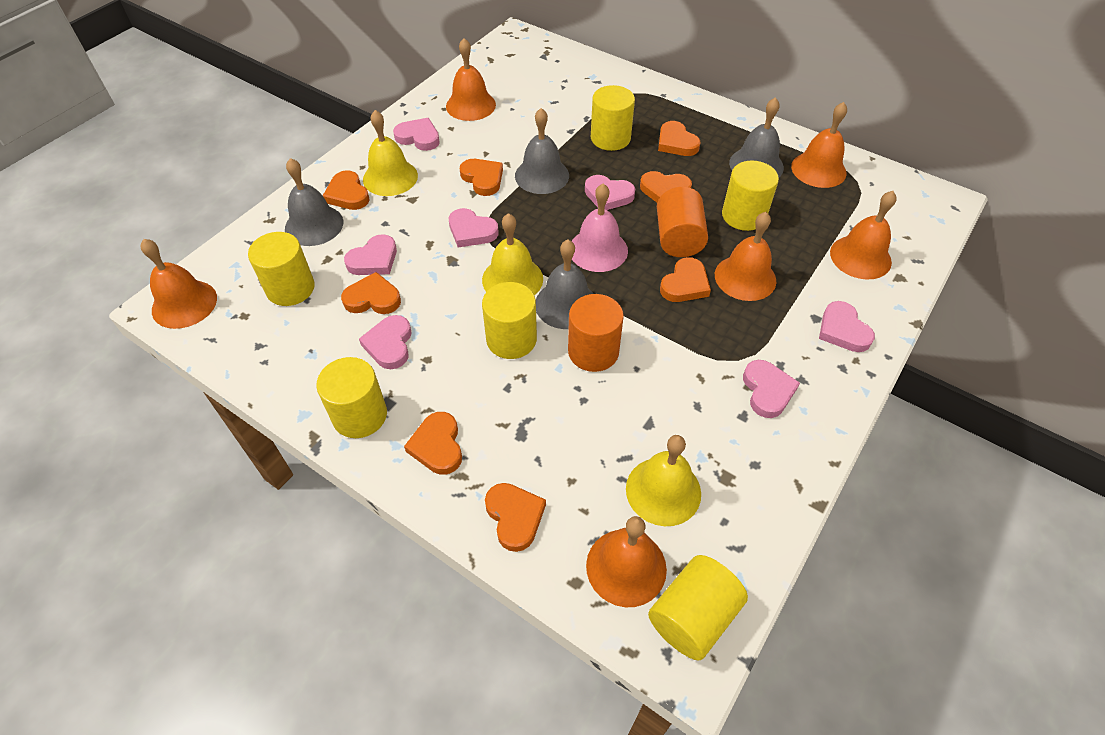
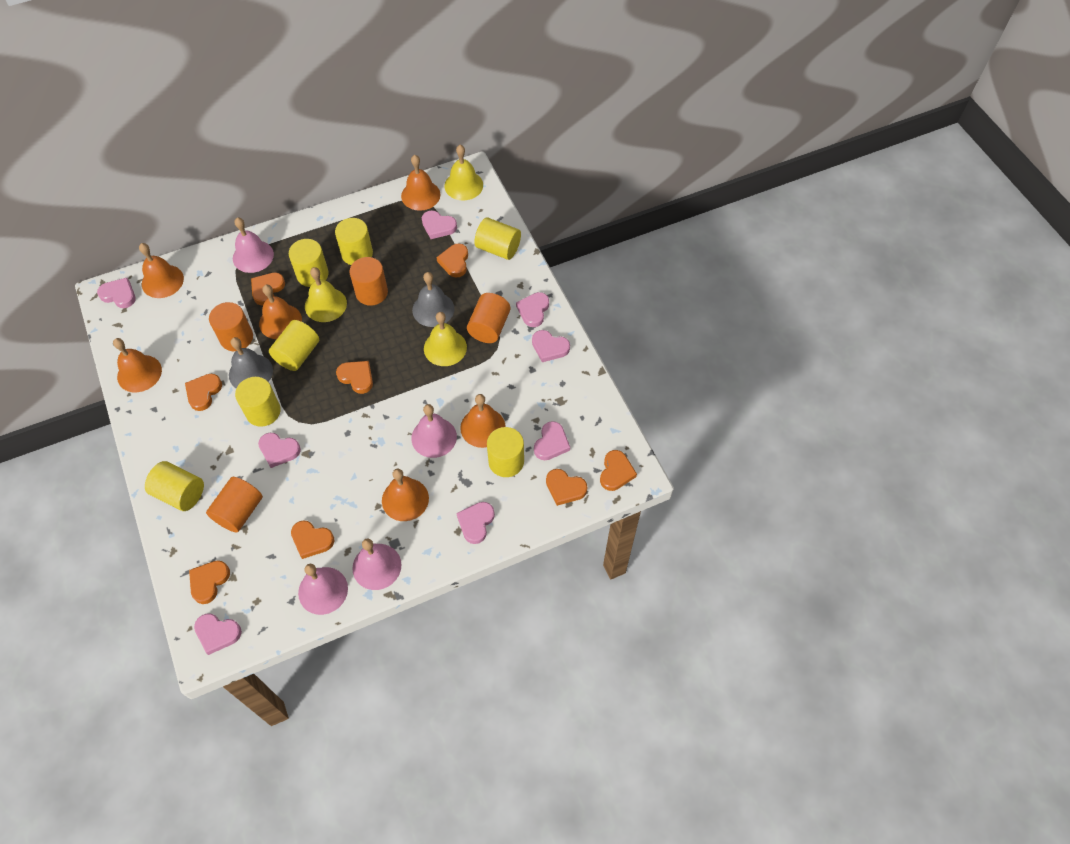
grey bell: [285,158,343,246] [515,108,569,194] [536,240,593,329] [729,97,784,177] = 4 -> [229,337,273,388] [412,272,455,327] = 2
orange cylinder: [568,294,624,372] [657,187,708,257] = 2 -> [206,477,263,533] [209,302,253,351] [350,257,388,306] [467,293,511,343] = 4
pink bell: [572,184,628,272] = 1 -> [233,217,274,273] [298,564,348,615] [352,539,401,590] [411,404,457,458] = 4
pink heart: [344,234,397,275] [359,315,412,369] [393,118,440,151] [449,208,499,247] [585,175,635,210] [743,360,800,418] [819,301,875,352] = 7 -> [97,278,136,308] [194,613,242,655] [258,433,301,468] [422,210,457,239] [456,502,495,544] [516,292,549,327] [532,330,570,362] [534,421,570,460] = 8
yellow cylinder: [248,232,315,306] [316,357,387,438] [482,282,537,359] [591,85,635,151] [648,555,748,661] [722,161,779,231] = 6 -> [145,461,204,511] [235,377,281,427] [269,320,319,371] [289,239,329,287] [335,218,373,265] [474,217,521,260] [487,427,524,477] = 7

